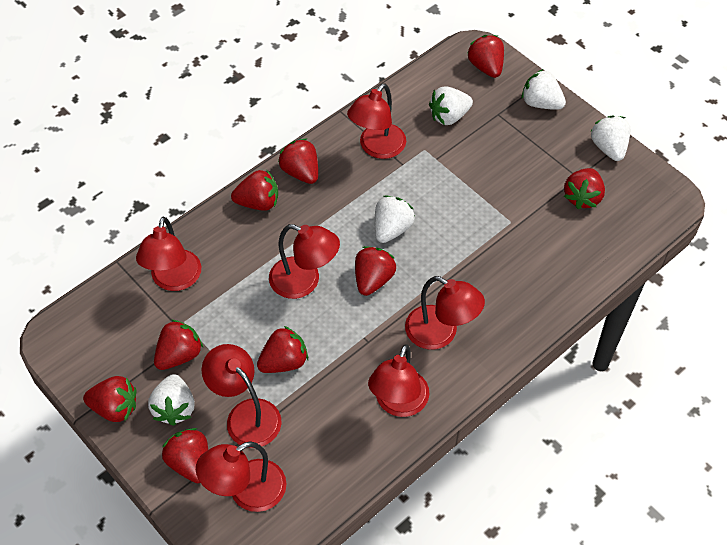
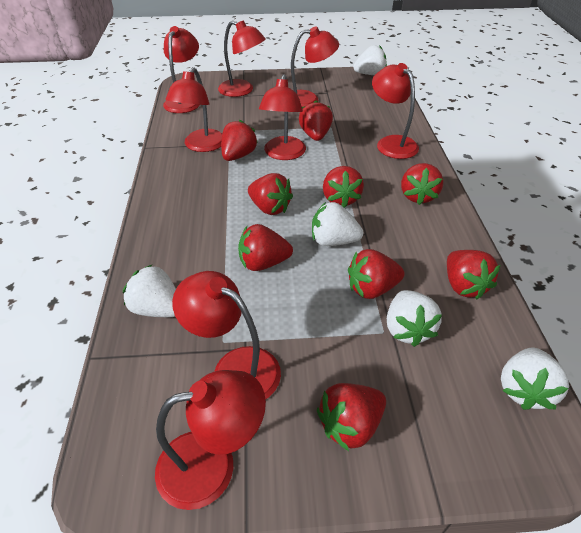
red lamp: [136,216,201,291] [196,441,286,512] [202,344,282,448] [269,224,340,299] [347,83,406,159] [368,344,429,417] [405,276,485,350] = 7 -> [155,370,266,510] [163,26,200,113] [165,67,222,152] [172,271,281,400] [218,21,266,97] [259,74,306,160] [291,26,339,107] [372,63,419,159] = 8

